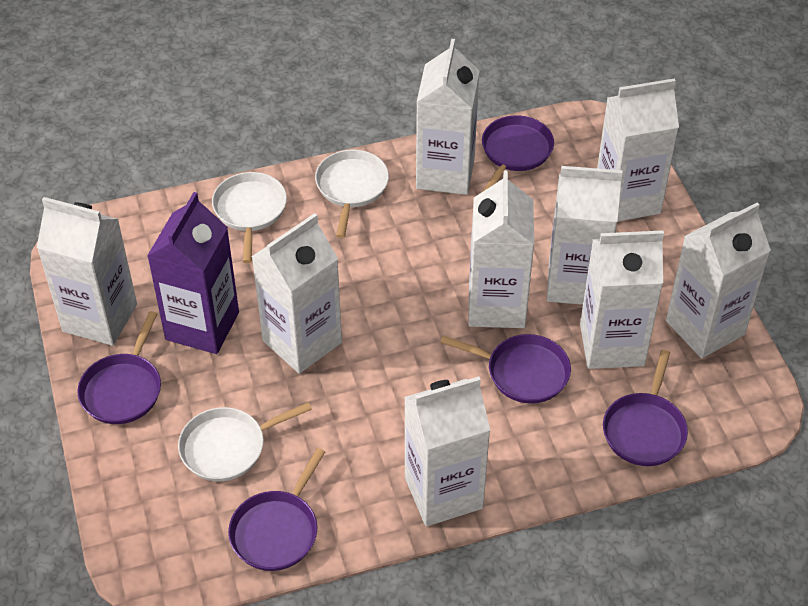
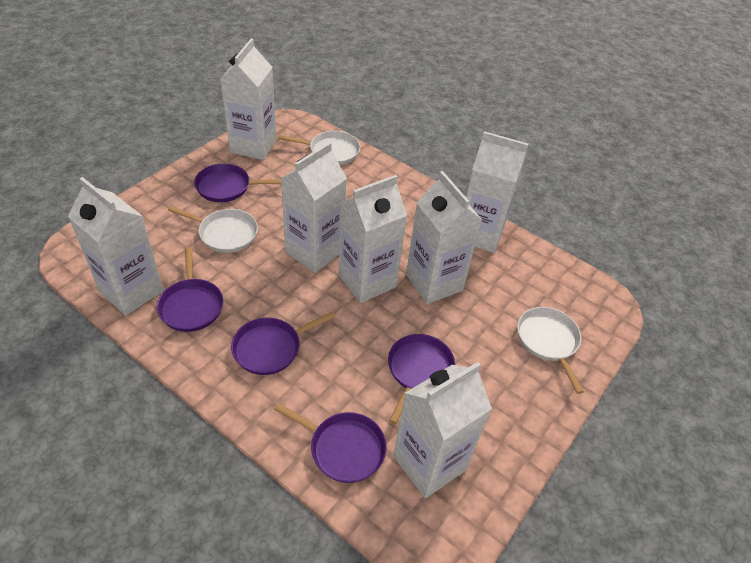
purple carton: [147,192,239,354] = 1 -> none = 0
white carton: [37,197,137,346] [252,213,342,374] [404,376,490,527] [416,39,480,195] [468,171,534,328] [547,166,623,305] [580,230,664,369] [597,78,679,221] [666,202,771,358] = 9 -> [68,177,164,316] [220,38,277,160] [281,142,347,273] [338,175,407,303] [393,362,492,498] [406,171,482,304] [466,131,529,253] = 7

